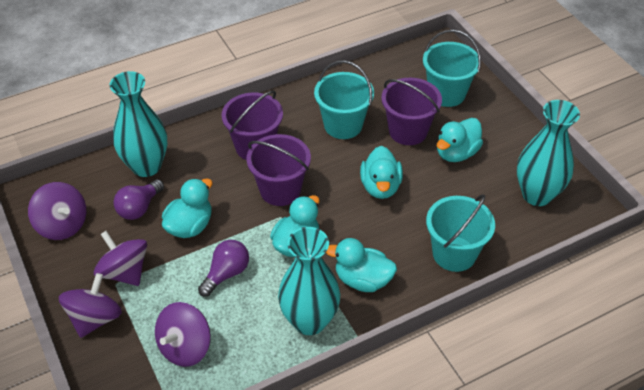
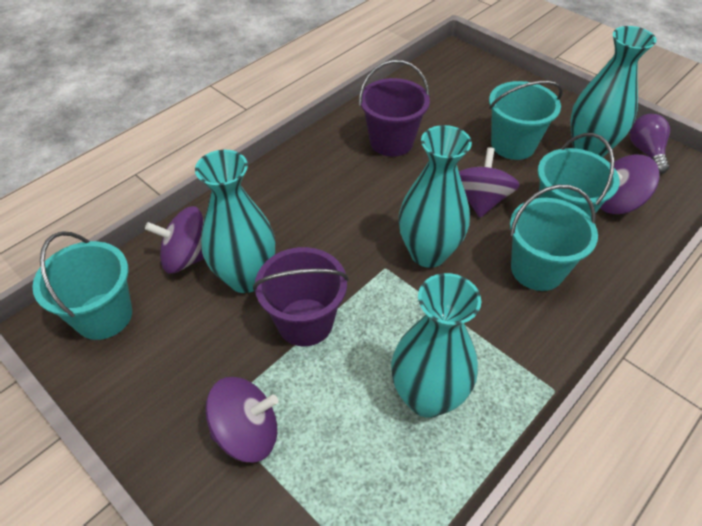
purple bucket: [221,90,283,160] [247,134,311,206] [381,78,442,145] = 3 -> [253,247,349,346] [359,60,430,157] = 2
purple light bulb: [113,179,164,220] [198,240,249,297] = 2 -> [630,114,670,174] = 1
turquoise bucket: [314,60,374,139] [423,29,481,107] [426,194,495,272] = 3 -> [32,231,132,340] [489,81,563,160] [510,185,598,291] [538,133,620,219] = 4
turquoise duck: [162,178,212,238] [270,195,320,257] [326,238,397,292] [360,146,403,199] [437,118,483,162] = 5 -> none = 0
turquoise vase: [110,71,167,177] [278,227,340,335] [517,100,580,206] = 3 -> [195,150,276,293] [391,273,481,418] [399,125,472,268] [570,26,656,158] = 4

